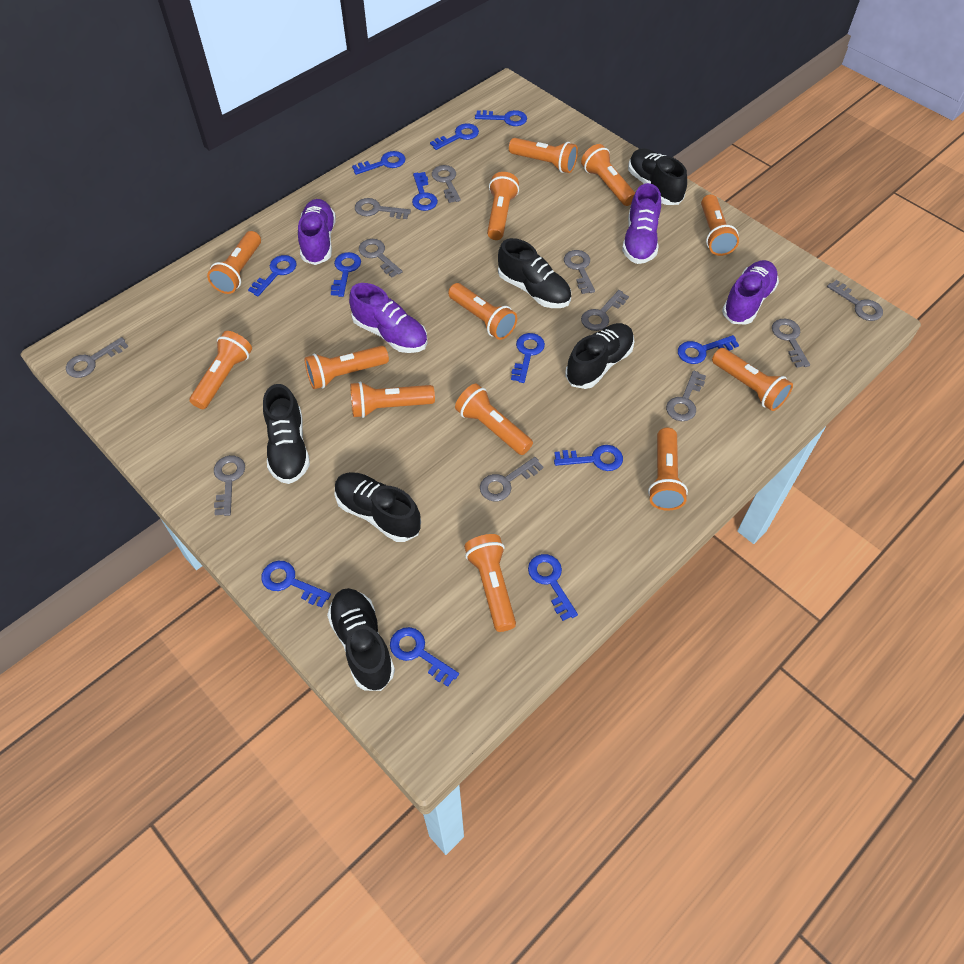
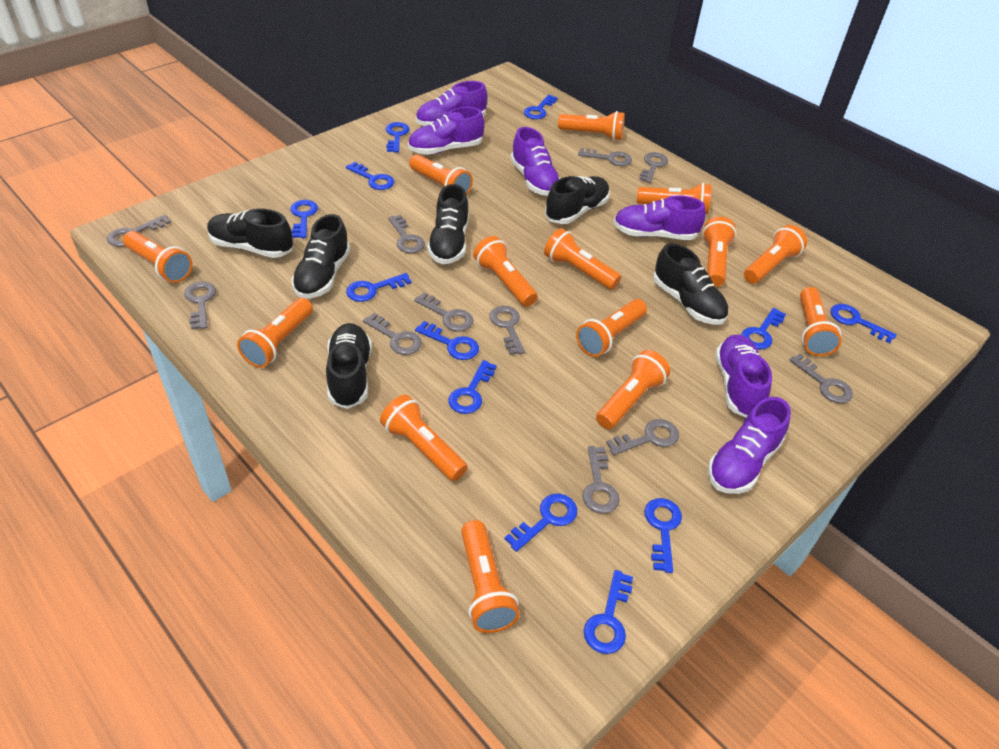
orange flashlight: [190,331,252,409] [207,231,261,294] [305,346,389,389] [350,381,435,418] [448,283,517,340] [455,384,533,455] [464,534,516,632] [487,172,519,240] [509,138,578,173] [581,144,635,206] [648,428,688,511] [701,194,739,256] [712,348,793,411] = 13 -> [123,231,192,283] [237,298,313,368] [380,395,468,481] [409,154,473,195] [461,520,520,633] [473,236,538,307] [544,228,621,290] [558,111,625,141] [576,299,647,357] [596,350,670,429] [637,183,712,214] [702,217,736,287] [744,225,807,284] [800,287,842,356] = 14
purple shoe: [298,199,336,265] [349,283,427,353] [622,183,661,264] [722,260,779,325] = 4 -> [408,107,485,155] [416,81,488,126] [511,127,560,196] [613,195,706,240] [708,397,791,494] [715,334,772,417] = 6

